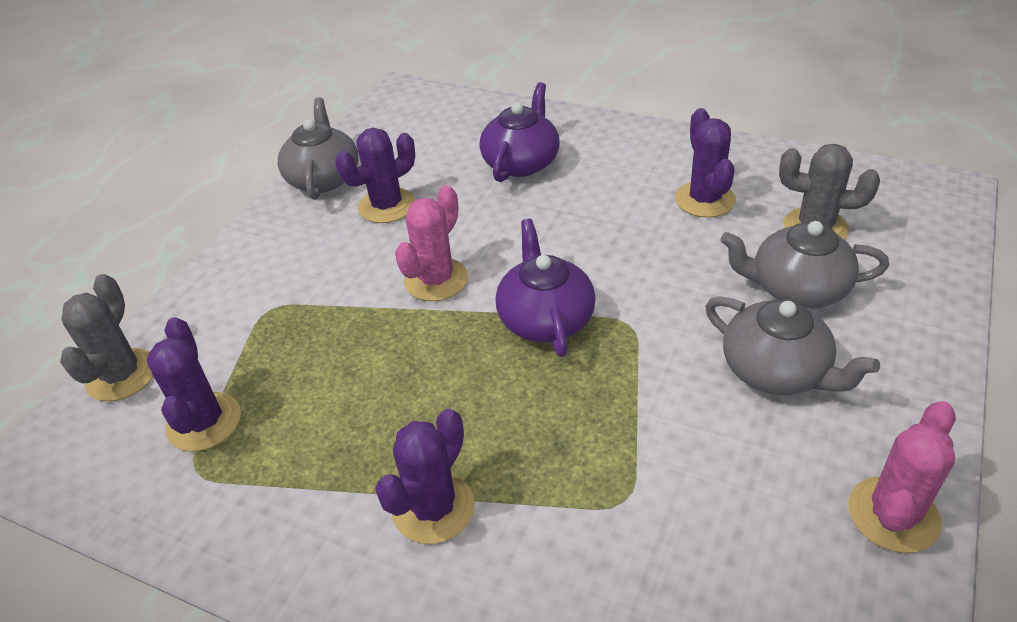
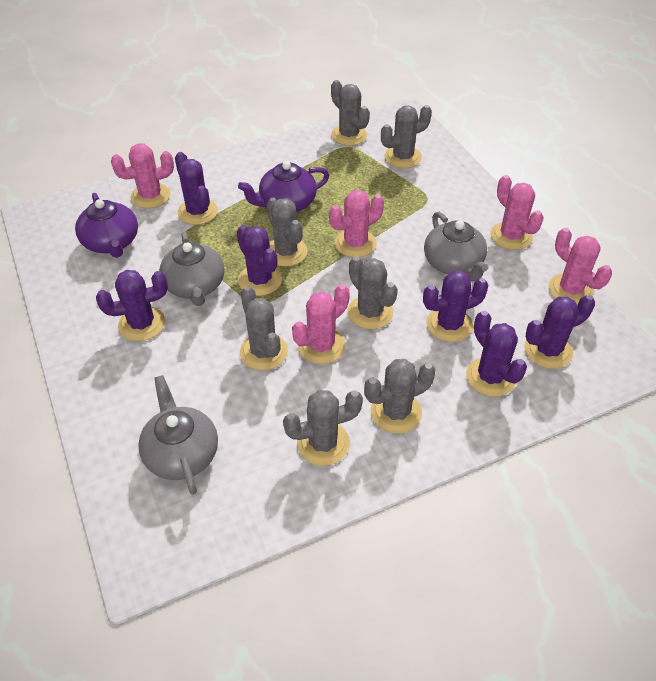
grey cactus: [60,274,153,401] [779,144,880,239] = 2 -> [240,286,288,371] [267,197,308,267] [283,390,363,466] [331,80,370,146] [347,257,398,329] [364,359,436,434] [381,105,432,169] = 7
pink cactus: [395,185,468,301] [848,401,956,553] = 2 -> [111,143,174,208] [292,284,350,364] [329,190,384,257] [491,175,544,250] [548,228,612,305] = 5
purple cactus: [147,317,241,452] [335,128,415,223] [375,409,475,544] [675,108,736,218] = 4 -> [96,270,168,341] [175,152,218,225] [237,225,282,296] [423,271,488,342] [466,311,527,397] [524,295,595,369] = 6

